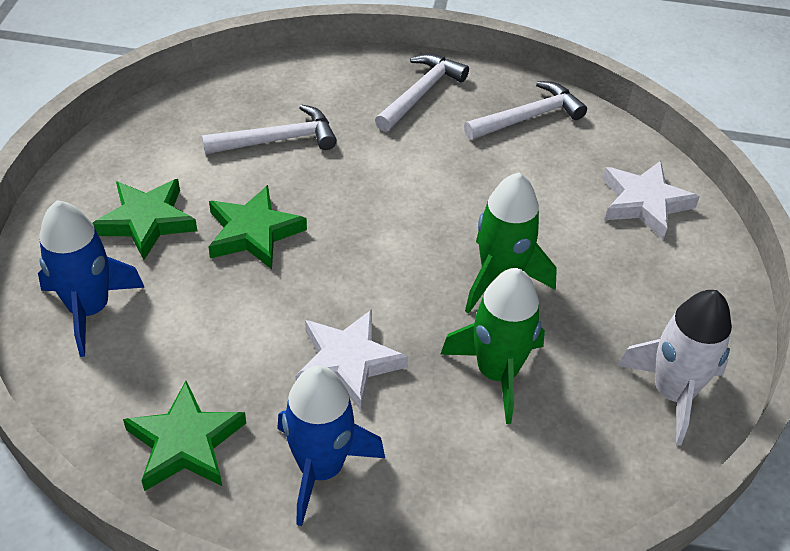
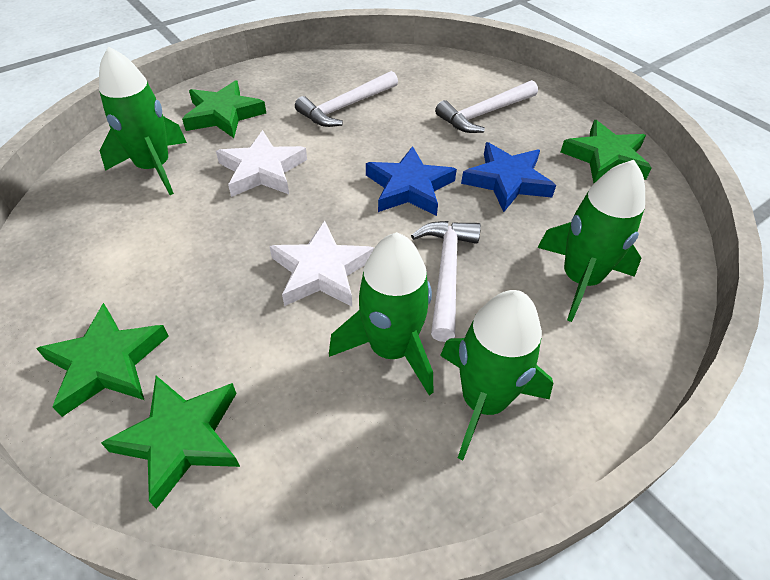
blue rocket: [38,200,145,357] [277,365,385,526] = 2 -> none = 0
blue star: none = 0 -> [366,146,457,216] [461,142,556,212] = 2
green rocket: [440,268,545,424] [465,173,557,314] = 2 -> [99,46,187,195] [329,232,433,395] [440,290,553,460] [537,160,645,322] = 4
green star: [92,179,197,260] [123,381,246,491] [209,185,307,269] = 3 -> [36,303,169,417] [101,376,240,509] [182,80,266,138] [561,120,652,183] = 4
white rocket: [617,290,732,446] = 1 -> none = 0

